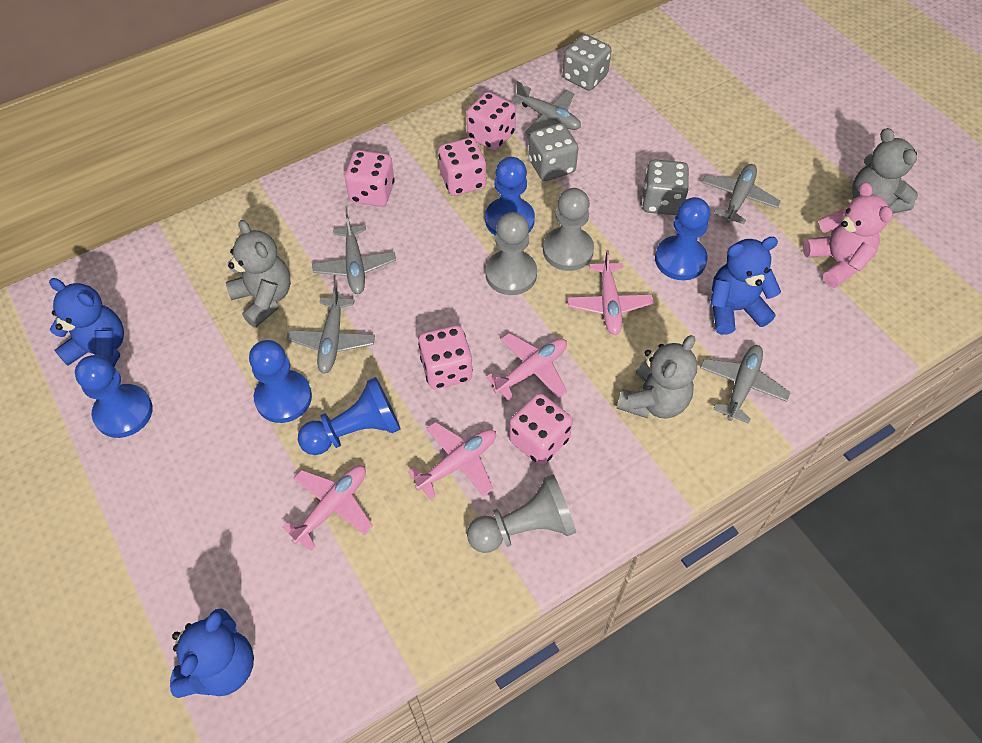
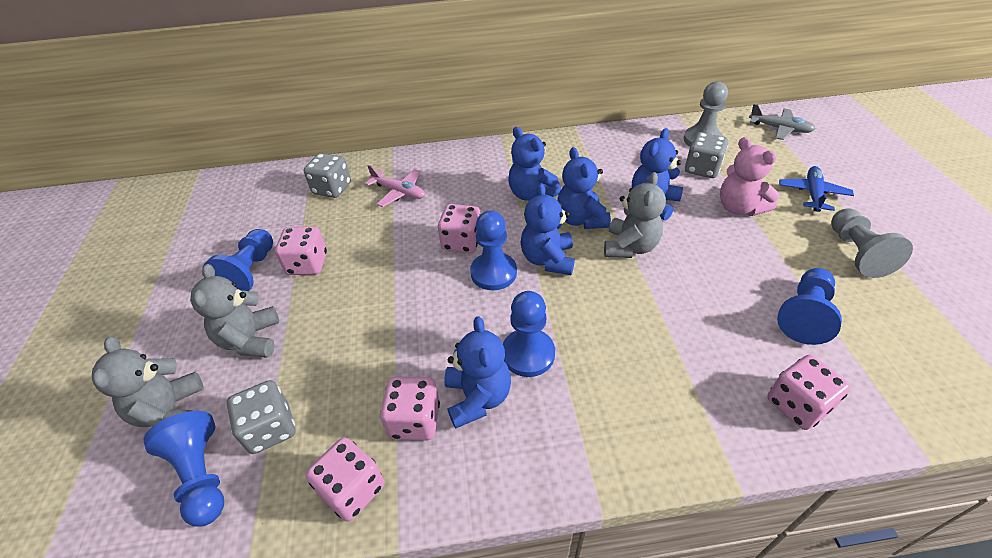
blue plane: none = 0 -> [779,166,854,212] = 1
blue teddy bear: [49,278,124,367] [170,609,254,698] [710,237,781,335] = 3 -> [444,316,511,429] [508,127,561,201] [521,183,575,275] [557,147,611,229] [632,128,683,221] = 5
grey pawn: [467,474,576,553] [486,212,537,295] [543,188,594,271] = 3 -> [684,82,728,147] [831,208,913,278] = 2
grey plane: [286,285,375,374] [312,214,396,294] [511,81,581,135] [700,345,791,424] [702,164,781,224] = 5 -> [749,104,815,140] = 1
pink plane: [282,466,373,551] [408,422,496,500] [486,333,567,402] [567,250,654,335] = 4 -> [365,165,425,207] = 1

